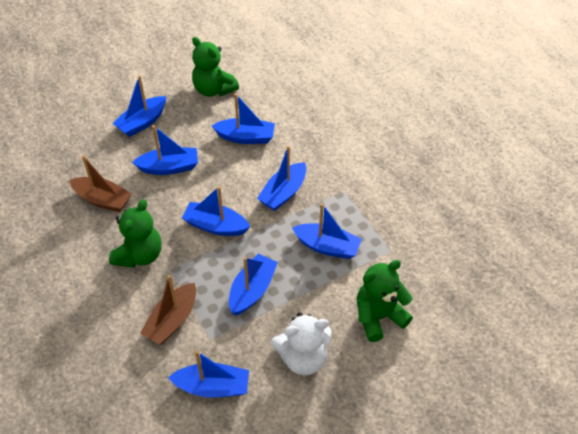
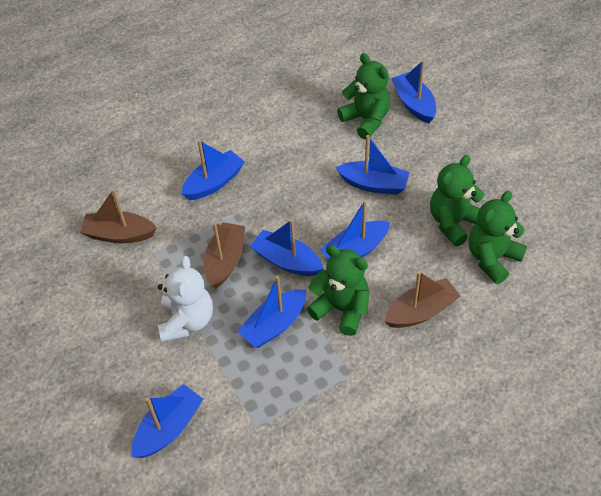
blue boat: [113,75,166,137] [132,125,198,175] [168,350,249,397] [182,186,250,236] [212,93,275,144] [229,254,278,315] [257,146,306,211] [292,203,362,259] = 8 -> [131,384,203,458] [182,140,245,200] [237,276,306,348] [250,219,323,276] [320,200,390,259] [336,135,409,195] [391,60,436,123] = 7
brown boat: [70,155,132,212] [140,275,196,345] = 2 -> [80,189,157,243] [204,222,245,289] [385,271,461,328] = 3
green teddy bear: [109,199,162,268] [192,37,239,97] [357,260,413,342] = 3 -> [307,245,369,336] [337,53,391,139] [430,155,484,246] [469,191,527,284] = 4

